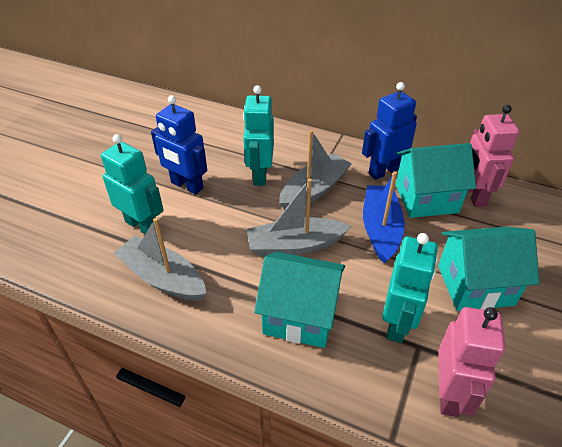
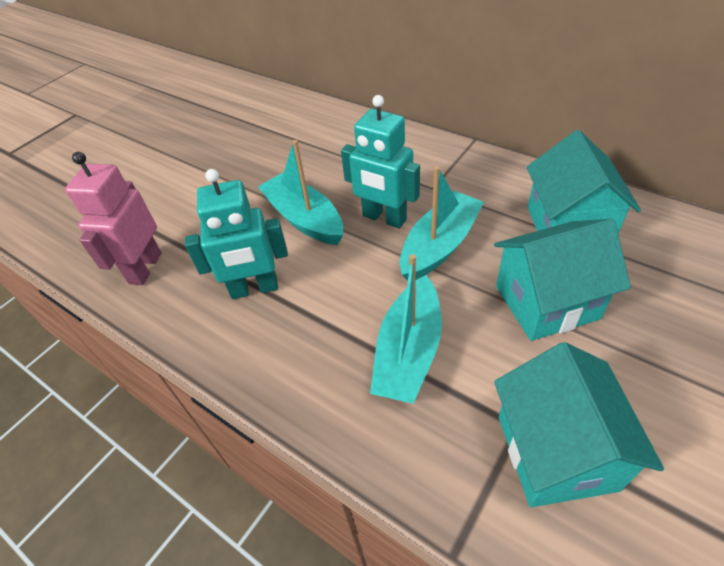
blue boat: [363,171,404,263] = 1 -> none = 0
blue robot: [151,95,207,195] [362,82,417,180] = 2 -> none = 0
grey boat: [114,218,206,301] [247,178,351,257] [279,130,352,210] = 3 -> none = 0
pink robot: [438,307,505,417] [467,105,519,207] = 2 -> [65,152,161,285] = 1
turquoise boat: none = 0 -> [258,140,343,245] [370,254,442,404] [400,166,484,280] = 3
turquoise robot: [101,134,164,234] [243,85,274,186] [382,233,438,343] = 3 -> [185,169,288,299] [341,95,420,229] = 2

